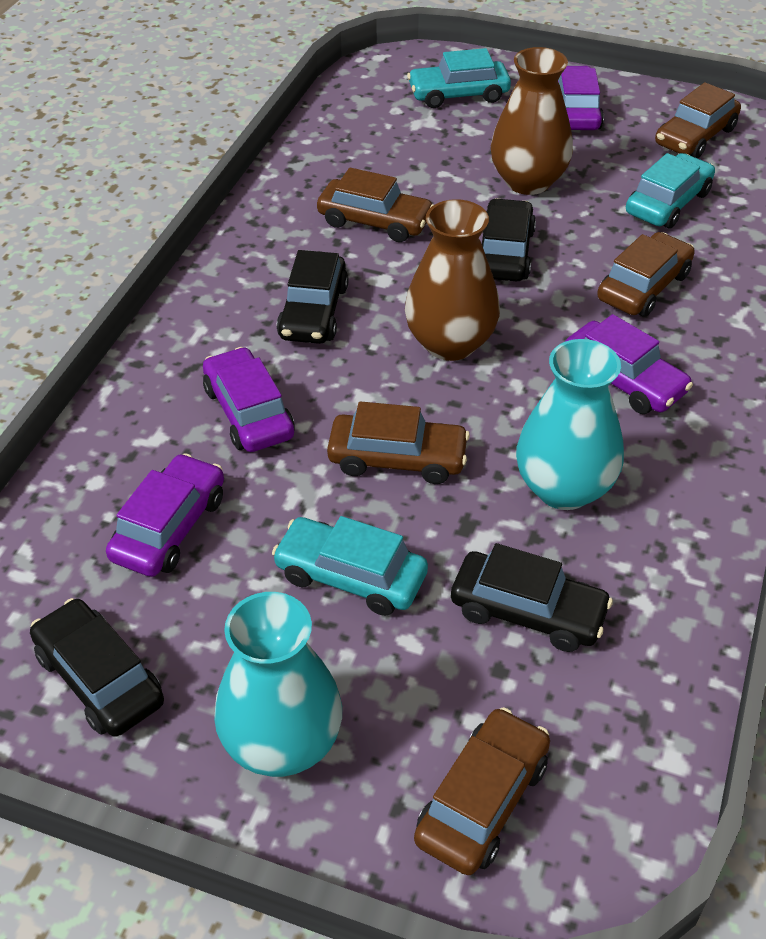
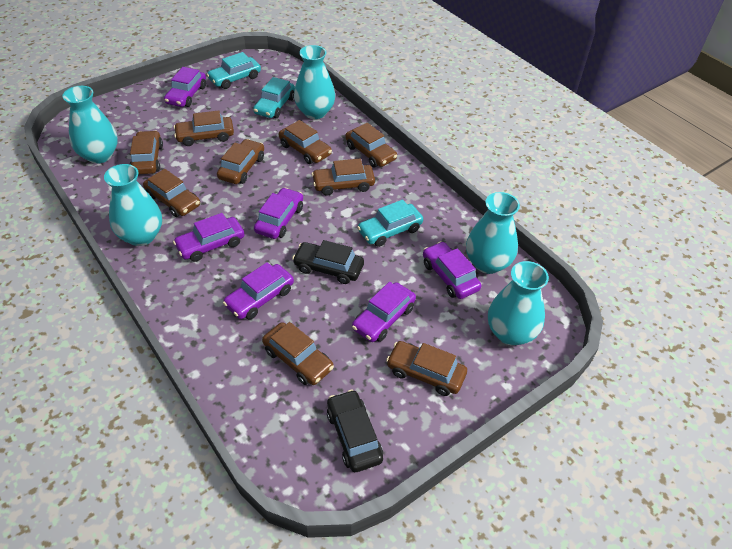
black car: [30,598,164,737] [277,250,348,344] [451,543,613,652] [482,198,536,281] = 4 -> [292,240,364,284] [327,390,383,472] = 2
brown car: [317,168,433,242] [327,401,470,484] [414,707,550,875] [597,232,695,317] [655,82,741,158] = 5 -> [130,131,163,174] [143,169,200,217] [174,111,234,146] [217,139,264,184] [262,322,334,385] [279,120,332,164] [312,159,375,196] [345,123,397,167] [386,341,467,396] = 9
brown vase: [405,199,500,361] [491,47,573,195] = 2 -> none = 0
purple car: [106,453,224,577] [203,347,295,452] [558,66,604,130] [566,314,693,414] = 4 -> [164,67,206,107] [173,213,245,262] [223,262,294,320] [254,188,303,239] [352,282,416,342] [423,241,481,299] = 6
turquoise vase: [214,592,342,777] [516,339,624,510] = 2 -> [62,86,118,164] [104,164,162,246] [294,45,335,119] [466,192,520,274] [488,261,549,346] = 5

